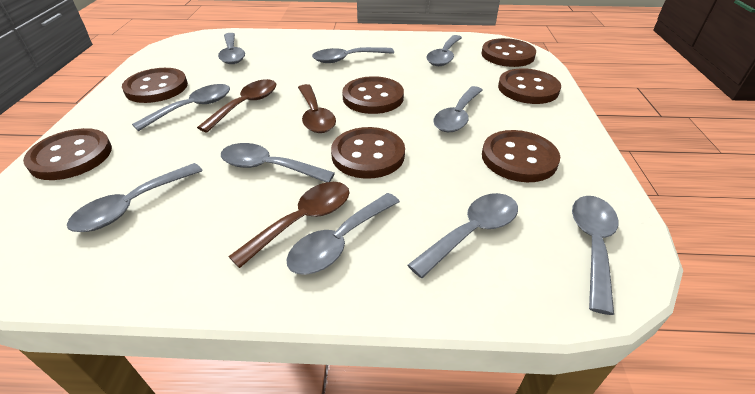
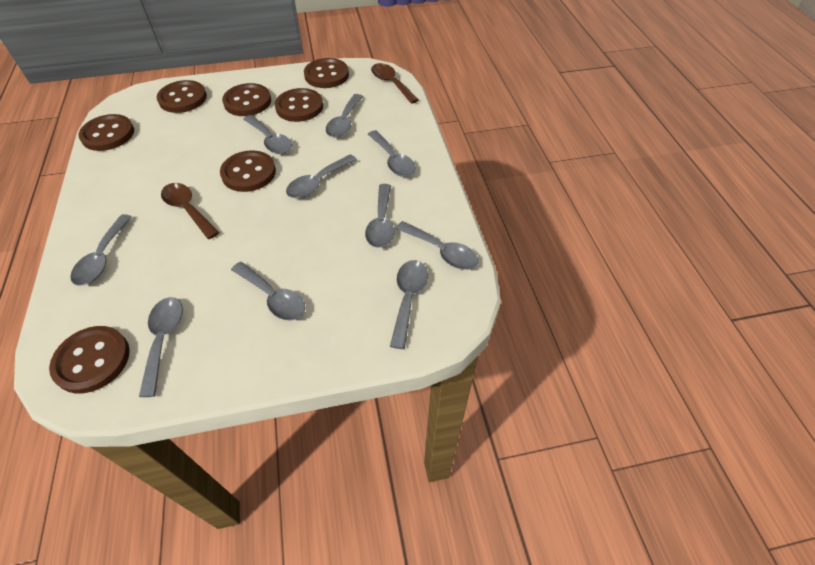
brown spoon: [197,79,276,133] [228,182,349,268] [298,84,336,133] = 3 -> [161,183,219,239] [371,63,419,104] = 2

